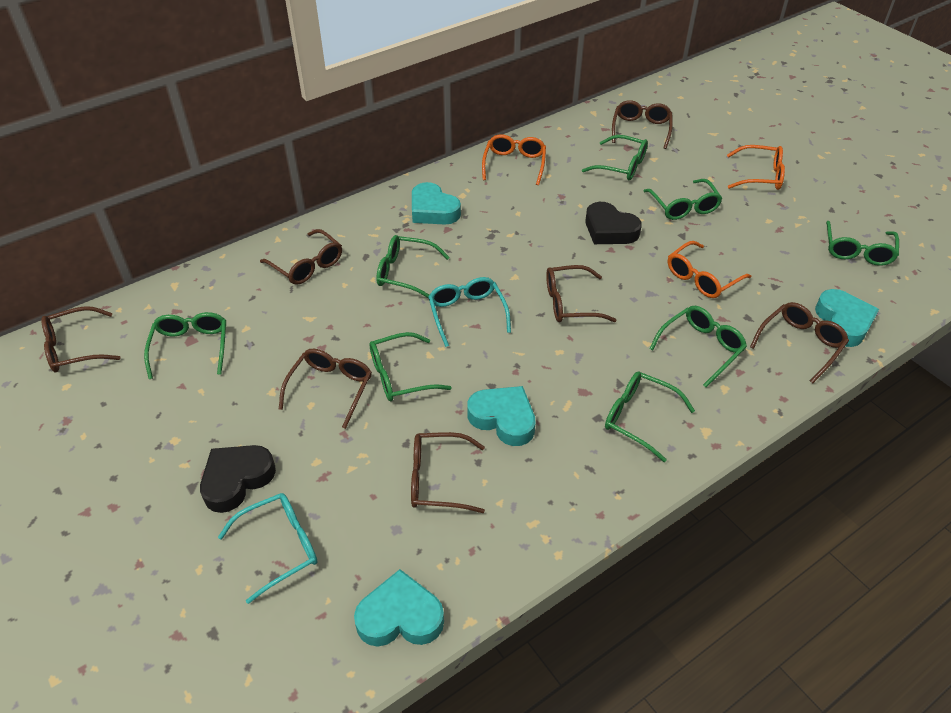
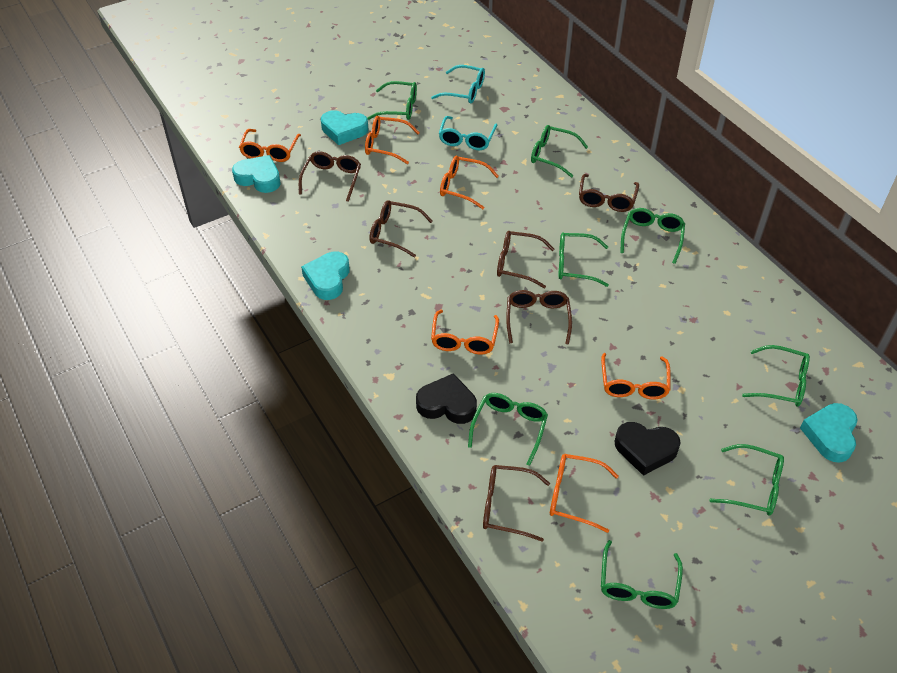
brown glasses: [41,306,121,372] [260,229,342,285] [279,349,372,429] [411,432,485,513] [546,265,616,322] [612,100,673,149] [750,302,849,384] = 7 -> [299,151,361,202] [369,200,433,258] [483,465,550,542] [497,231,554,288] [506,290,572,345] [579,174,639,212] = 6
orange glasses: [482,134,546,185] [668,241,751,298] [727,145,785,190] = 3 -> [239,129,301,162] [365,116,420,164] [431,310,499,355] [440,156,499,209] [550,454,619,533] [601,353,671,399] = 6

